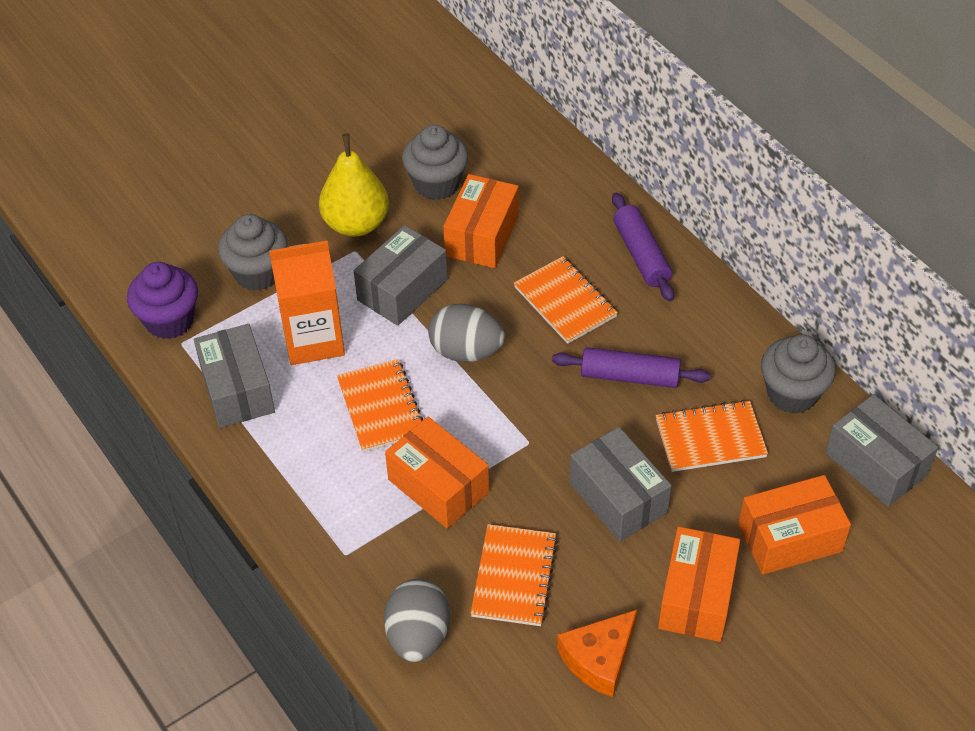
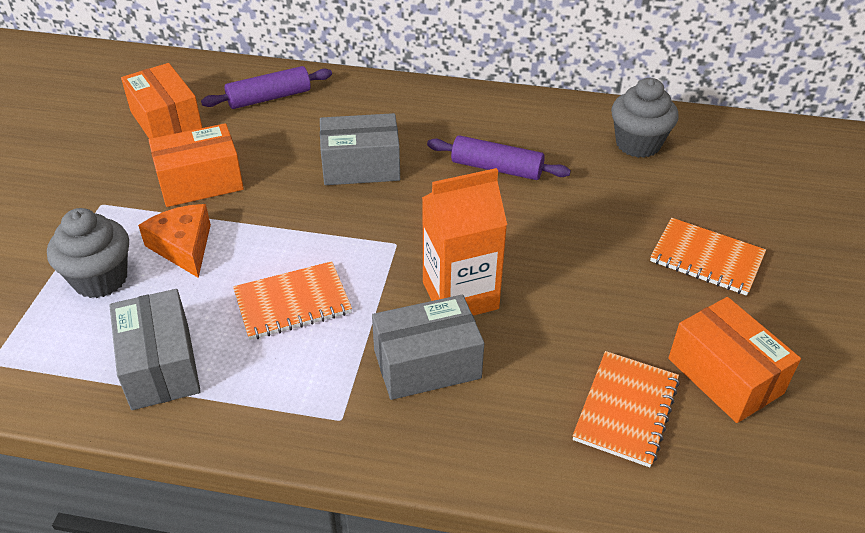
grey box: [194,324,275,428] [354,225,448,326] [569,427,672,542] [825,394,938,507] = 4 -> [109,289,201,410] [320,113,400,185] [372,295,484,400] = 3
grey cupcake: [218,214,287,291] [402,125,468,200] [761,334,836,414] = 3 -> [47,208,129,298] [611,78,679,158] = 2
grey egg: [384,579,450,662] [428,304,505,362] = 2 -> none = 0
orange box: [385,417,489,529] [443,174,519,268] [658,527,740,642] [738,475,851,575] = 4 -> [121,63,202,139] [149,123,244,207] [668,297,801,423] = 3
orange notebook: [337,359,423,452] [470,524,558,626] [514,256,618,344] [656,400,768,472] = 4 -> [233,261,352,340] [573,351,680,467] [650,218,766,296] = 3
purple cupcake: [127,262,198,339] = 1 -> none = 0
yellow pear: [319,134,389,237] = 1 -> none = 0

